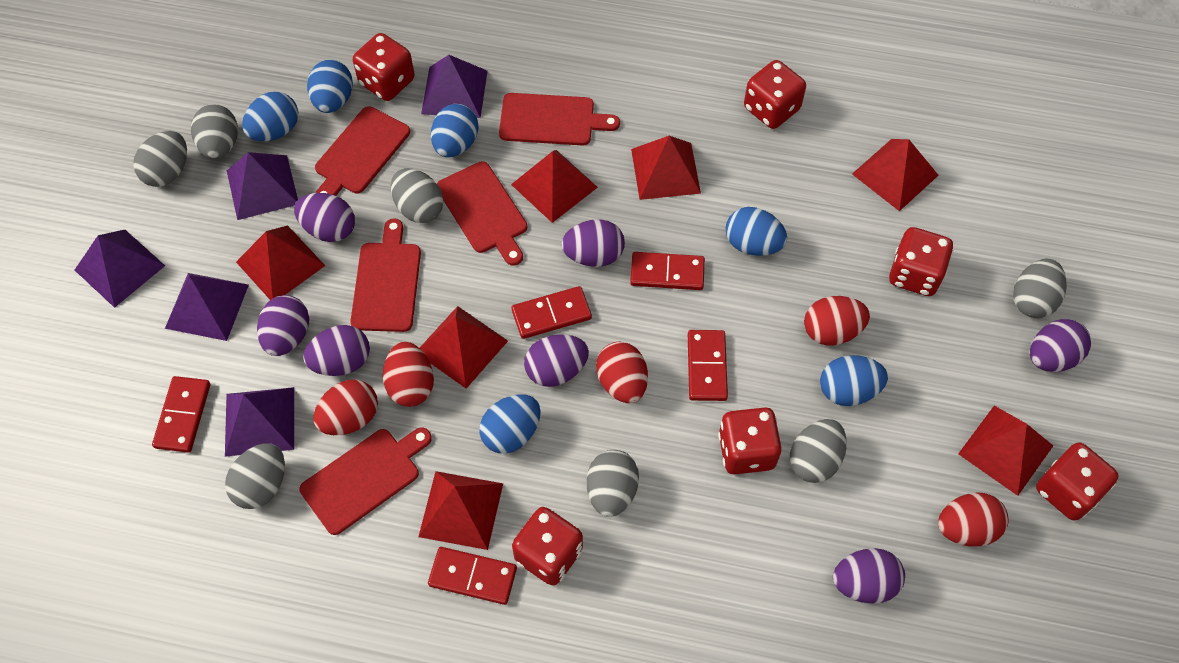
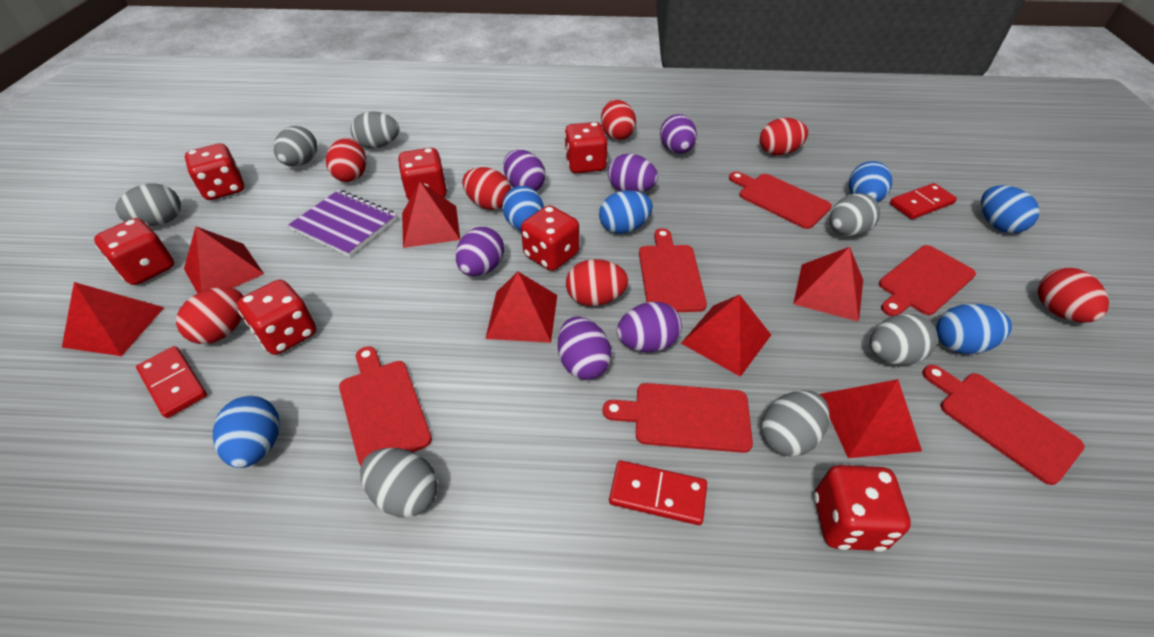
purple egg: [257,295,309,356] [294,193,355,242] [303,325,370,376] [524,334,589,387] [562,219,625,267] [833,548,905,603] [1030,319,1091,372] = 7 -> [456,227,504,276] [503,150,545,191] [558,316,612,380] [608,154,658,192] [617,302,682,352] [660,114,697,154] = 6
purple notebook: none = 0 -> [288,190,397,257] = 1
purple pyramid: [75,230,165,308] [165,273,249,341] [225,387,294,457] [227,152,298,220] [421,55,488,118] = 5 -> none = 0
red cutting board: [300,427,432,535] [315,106,410,196] [350,218,421,332] [437,161,527,266] [499,93,620,145] = 5 -> [339,346,432,466] [602,383,753,453] [639,228,707,312] [729,171,832,229] [879,245,976,316] [922,365,1085,485] = 6
red dice: [353,33,415,101] [512,507,583,585] [718,407,781,474] [744,60,806,129] [889,227,954,296] [1036,442,1119,521] = 6 -> [94,218,174,285] [185,144,244,200] [237,280,316,355] [398,148,447,200] [521,205,579,271] [564,122,607,173] [814,465,911,552] = 7
red domino: [152,376,210,453] [428,547,517,605] [511,286,592,339] [630,252,705,290] [688,330,728,401] = 5 -> [136,346,207,418] [609,460,707,525] [890,183,957,219] = 3
red egg: [313,380,378,435] [383,342,434,407] [596,342,648,403] [804,296,870,345] [938,492,1009,546] = 5 -> [176,287,243,344] [326,138,366,182] [462,167,511,210] [566,259,629,306] [601,100,636,140] [760,118,808,156] [1038,268,1109,322] = 7

